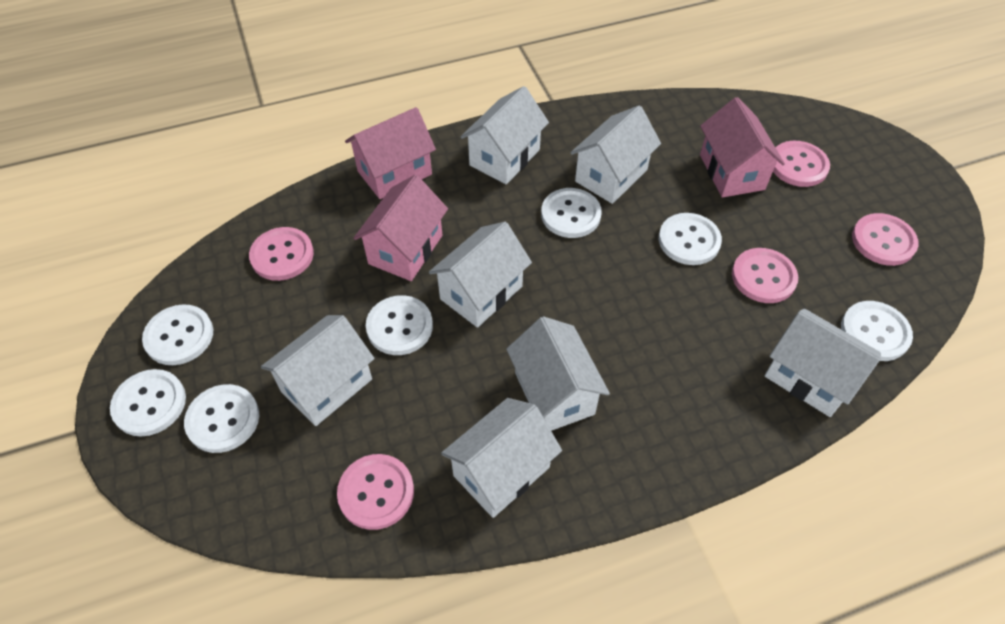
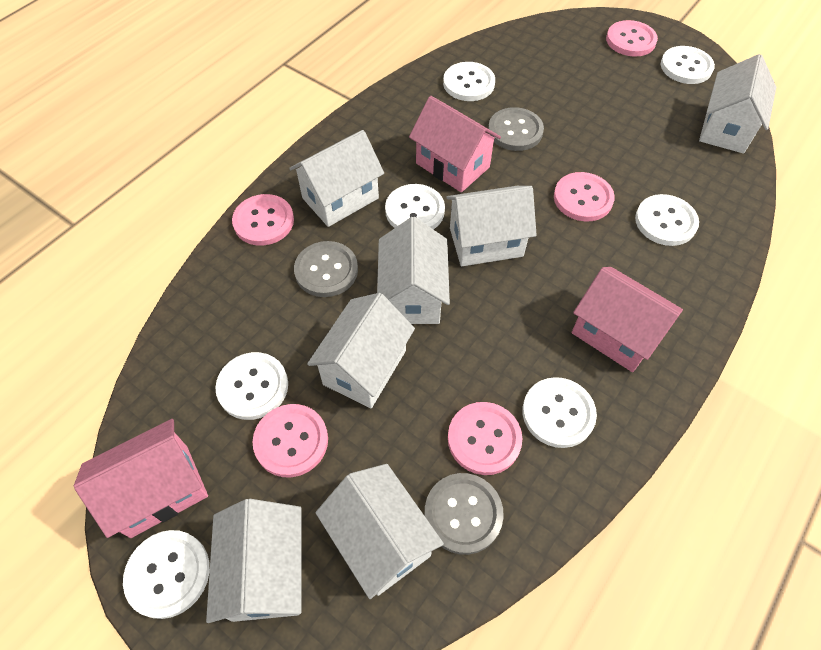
grey button: none = 0 -> [294,241,358,297] [425,473,504,555] [488,107,544,151] = 3

